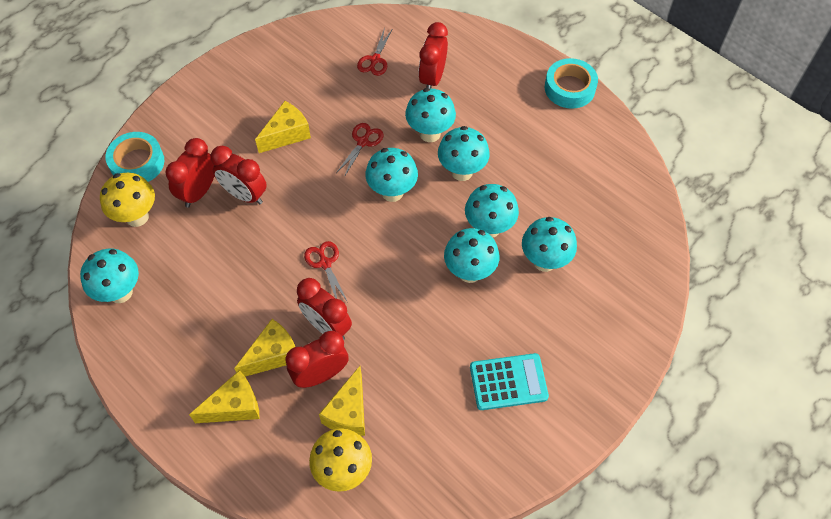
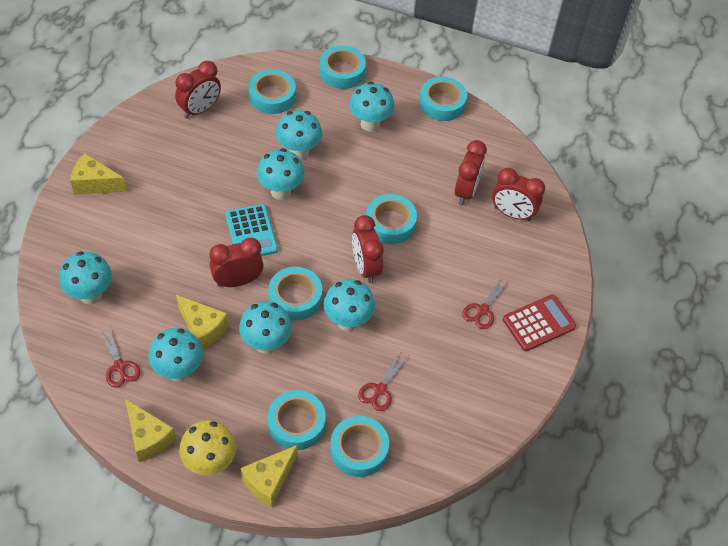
red calculator: none = 0 -> [503,294,576,351] = 1
turquoise tape: [105,132,164,182] [545,58,598,109] = 2 -> [248,69,296,114] [268,267,322,321] [268,390,326,450] [319,45,366,89] [330,416,389,477] [366,194,417,244] [419,77,467,121] = 7
yellow mushroom: [100,173,155,227] [309,428,372,492] = 2 -> [179,420,236,475] = 1

